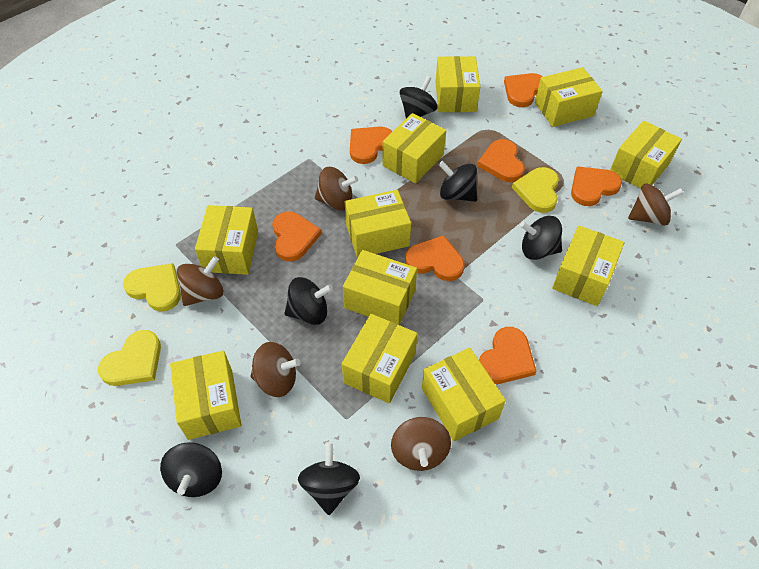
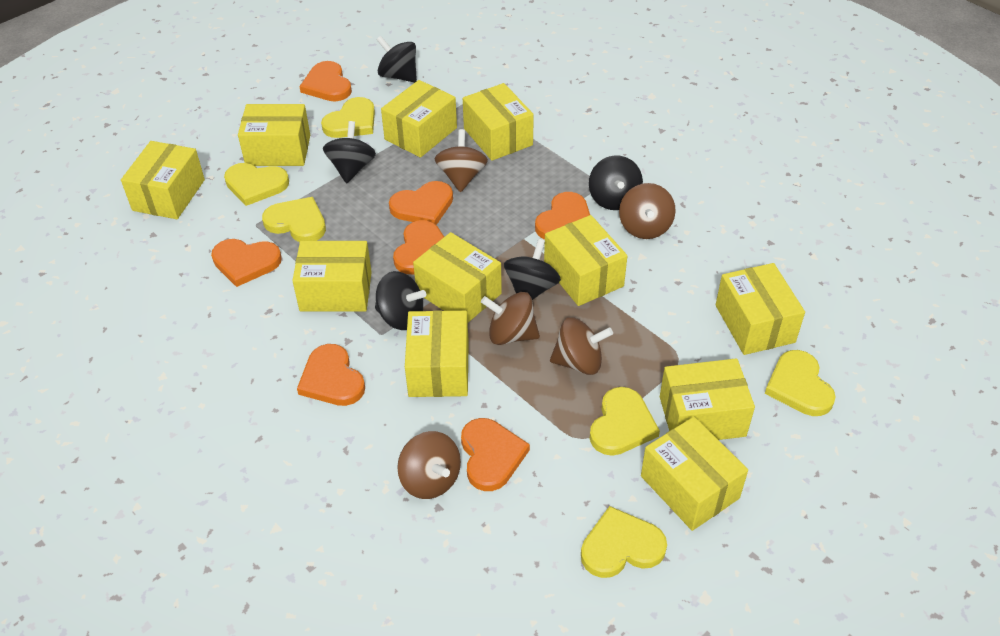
black spinning top: [160,442,222,497] [284,277,333,325] [298,442,360,515] [400,76,438,118] [439,161,477,202] [520,216,562,260] = 6 -> [323,121,376,183] [375,271,426,330] [376,36,417,83] [504,239,561,300] [589,155,643,210] = 5
yellow heart: [98,330,161,386] [123,263,181,311] [512,167,559,213] = 3 -> [224,163,289,206] [262,197,326,242] [321,97,375,138] [581,506,667,578] [590,387,660,456] [765,350,836,416] = 6

